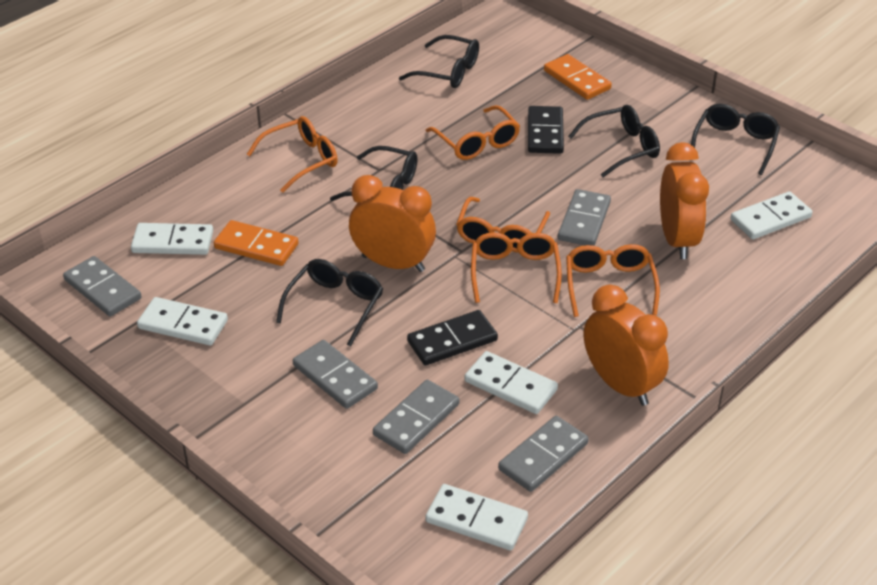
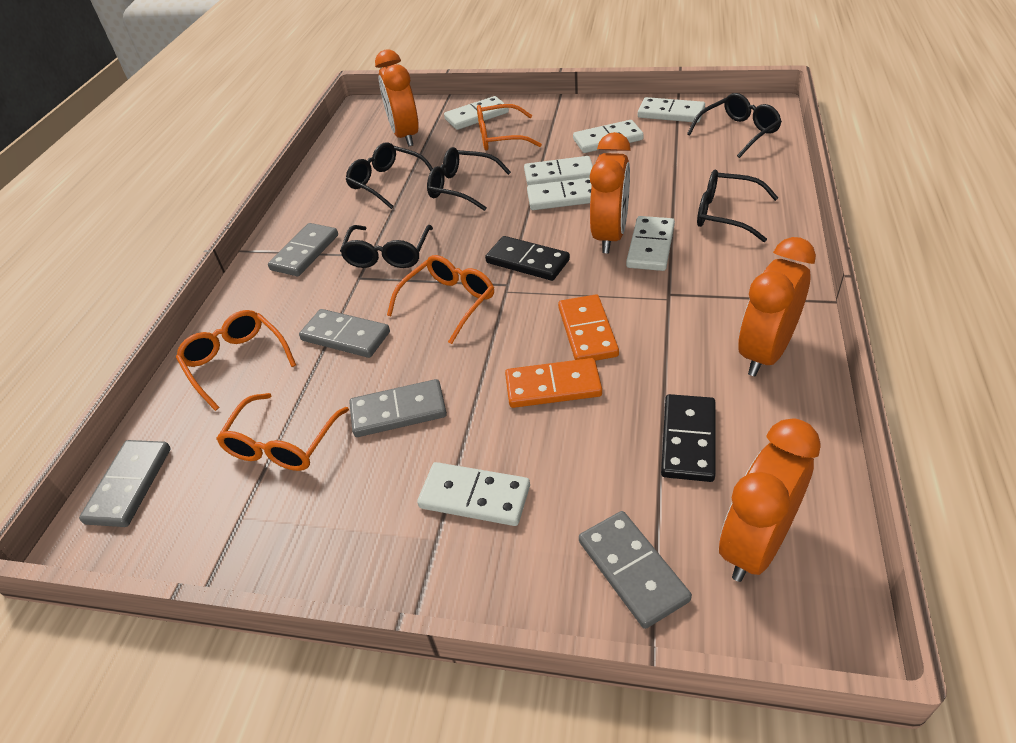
orange clock: [349,175,436,272] [584,285,669,406] [660,142,709,259] = 3 -> [375,49,419,146] [590,132,631,253] [719,418,821,582] [738,237,816,376] = 4
orange glasses: [247,116,338,193] [426,105,520,160] [456,197,550,253] [471,232,562,303] [566,244,660,317] = 5 -> [176,310,296,411] [216,393,349,471] [387,255,494,344] [477,104,542,151] = 4
white domino: [131,223,213,255] [137,297,228,345] [425,484,528,551] [465,351,558,414] [730,191,812,239] = 5 -> [417,462,530,526] [444,96,509,130] [524,156,593,186] [527,178,592,210] [573,120,644,153] [626,216,675,271] [638,97,705,123] = 7

